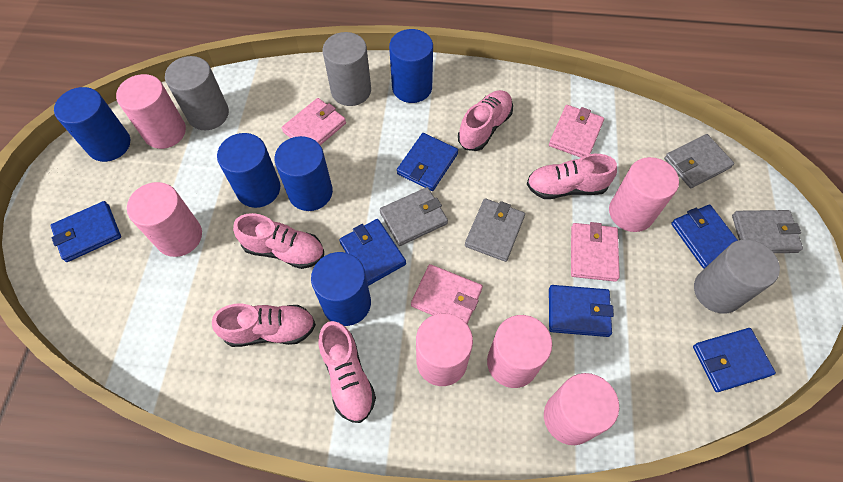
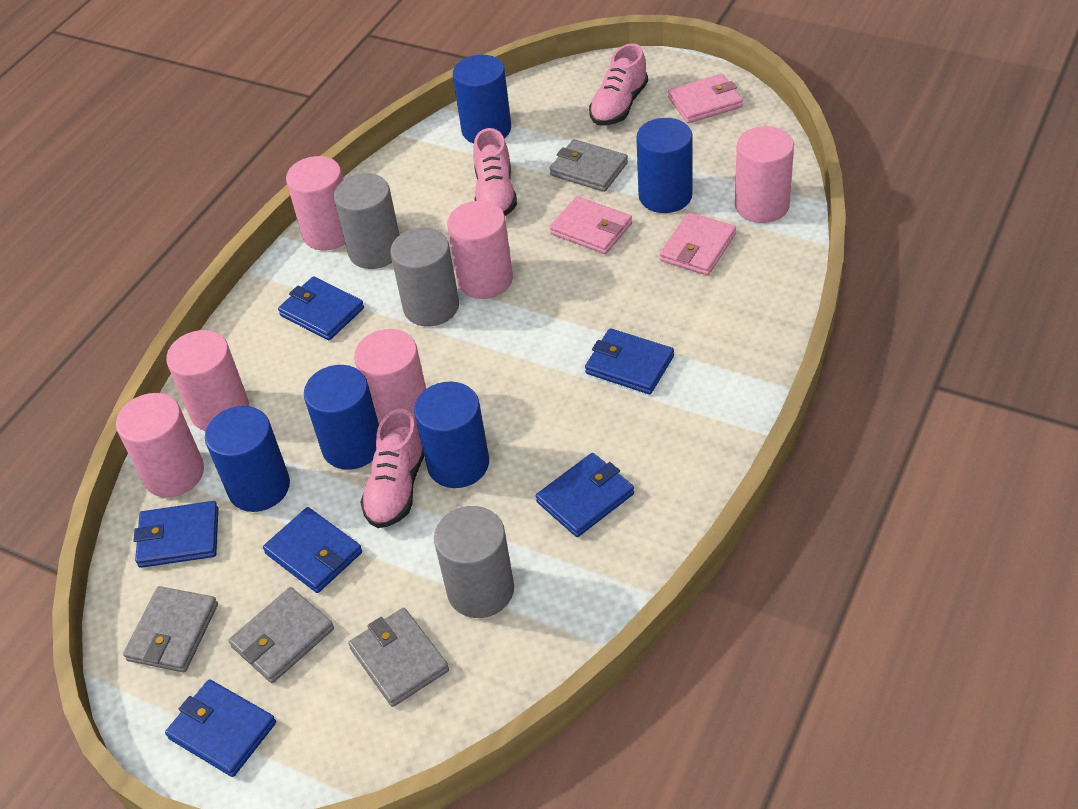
pink shoe: [212,304,316,347] [233,213,324,269] [319,321,376,423] [458,90,513,151] [527,154,617,199] = 5 -> [360,409,424,528] [473,128,517,216] [589,43,648,125] = 3
pink wallet: [282,98,346,145] [411,264,483,324] [549,105,604,158] [571,222,620,282] = 4 -> [550,196,632,254] [660,212,736,275] [668,74,743,123] = 3

